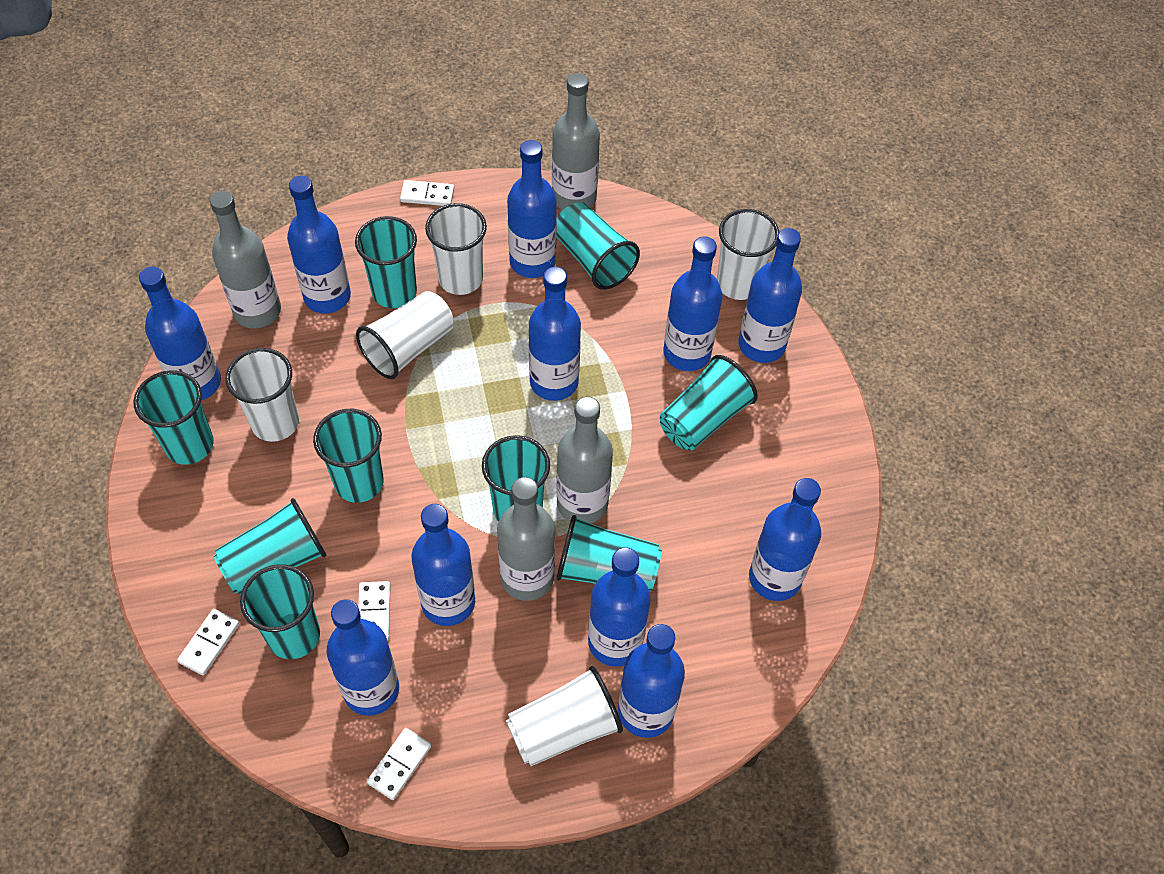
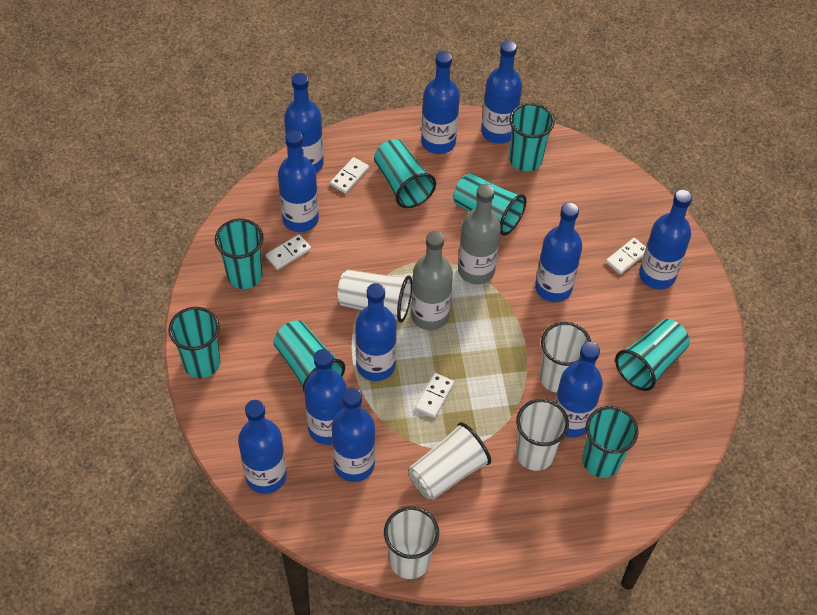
grey bottle: [210,191,281,329] [497,477,555,601] [552,73,600,210] [556,397,613,523] = 4 -> [411,231,453,330] [458,184,501,284] = 2
turquoise cup: [133,370,214,465] [214,498,326,595] [240,564,320,659] [313,409,384,503] [355,216,417,308] [482,435,550,522] [556,202,640,290] [556,515,662,592] [660,355,758,450] = 9 -> [168,307,221,378] [215,219,263,289] [273,320,345,392] [374,139,436,208] [453,173,526,236] [509,103,555,171] [582,406,639,478] [615,319,690,391] = 8

